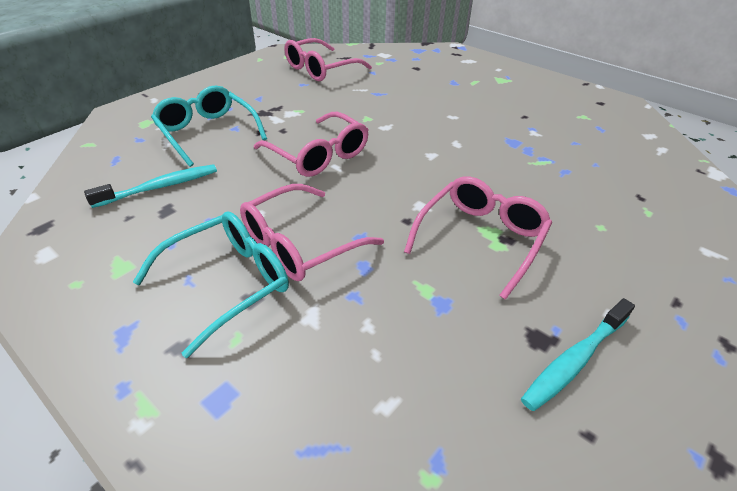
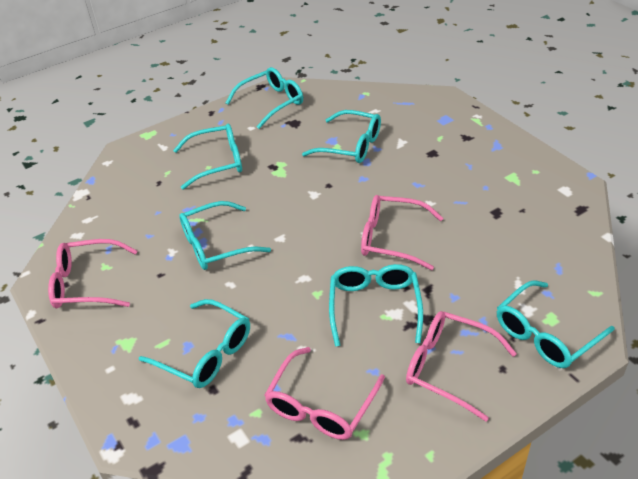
turquoise glasses: [133,211,289,358] [151,85,267,167] = 2 -> [139,299,250,388] [173,124,242,190] [179,201,271,270] [226,67,303,129] [302,110,381,163] [329,264,423,347] [497,280,614,368] = 7
turquoise toothbrush: [84,164,217,208] [521,298,635,411] = 2 -> none = 0

